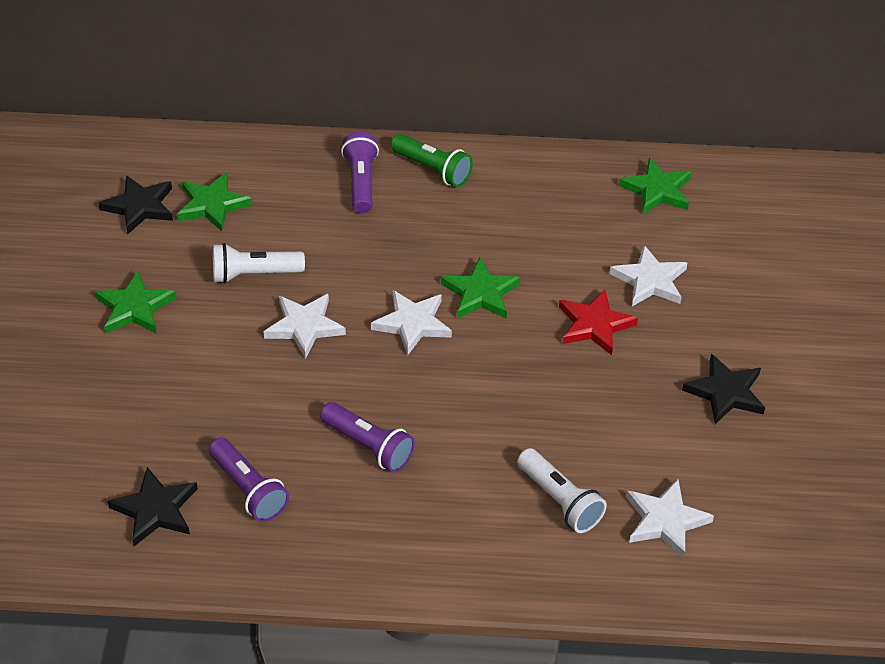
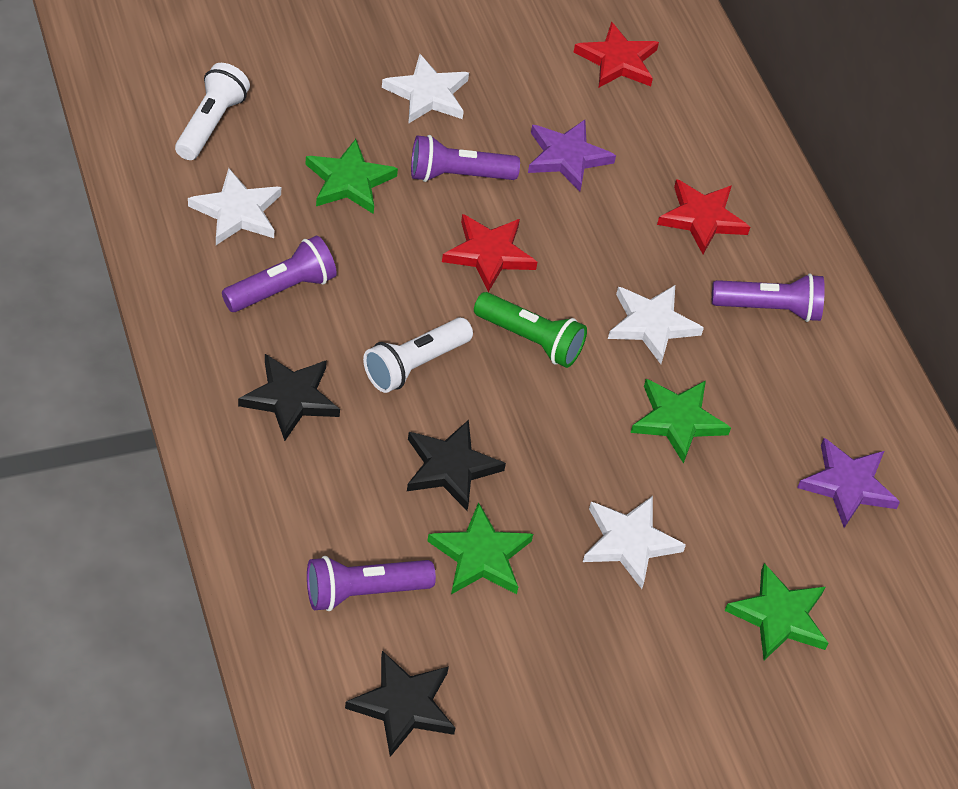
purple flashlight: [209,438,289,522] [320,402,415,473] [341,132,379,213] = 3 -> [222,236,337,312] [307,556,436,611] [411,135,520,182] [712,274,825,322] = 4
purple star: none = 0 -> [528,120,616,192] [797,438,900,528] = 2
red star: [559,289,638,355] = 1 -> [442,214,537,292] [574,22,659,87] [657,179,750,254] = 3

